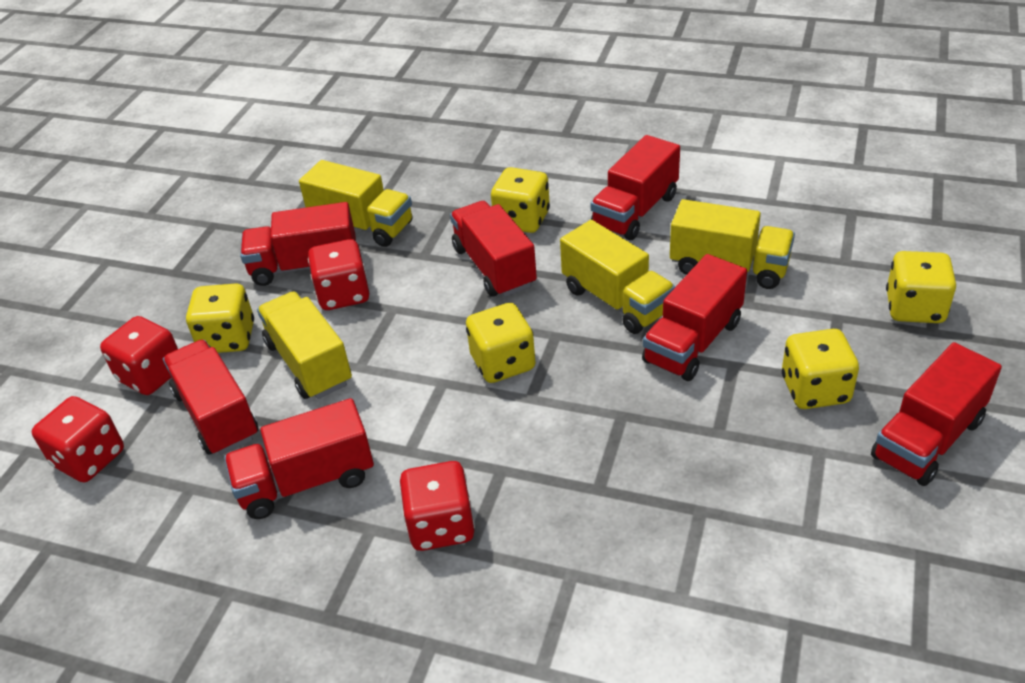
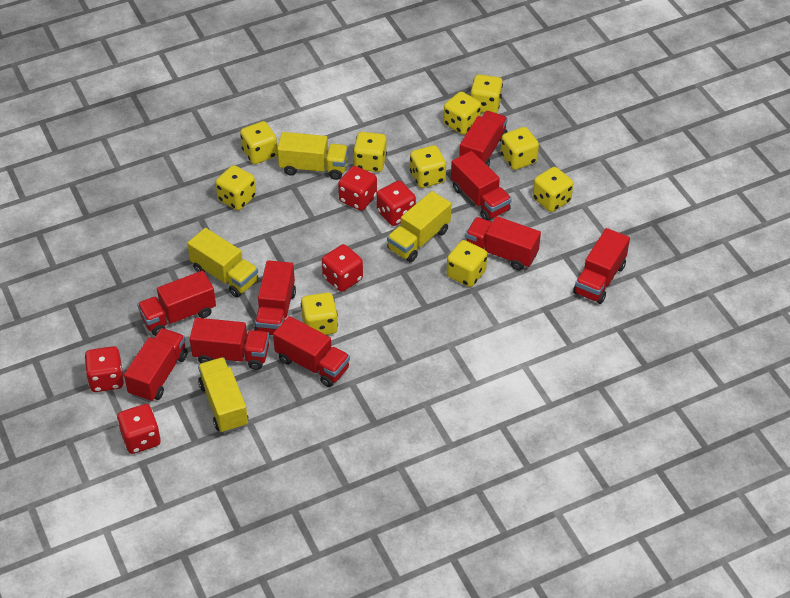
red dice: [32,396,124,482] [100,316,178,395] [308,239,369,310] [400,461,475,551] = 4 -> [85,346,124,392] [117,404,161,454] [322,244,363,292] [338,166,377,211] [377,181,416,226] = 5
red truck: [163,340,258,455] [224,398,374,519] [240,202,356,286] [450,201,537,297] [590,135,680,240] [642,254,747,381] [871,342,1002,486] = 7 -> [124,328,188,402] [137,270,216,336] [189,318,269,370] [254,260,296,335] [273,316,350,387] [451,151,512,221] [459,111,508,167] [465,216,541,271] [573,228,630,304] = 9
yellow dice: [186,283,254,353] [466,303,535,383] [491,167,550,233] [782,329,859,409] [886,251,956,323] = 5 -> [215,165,256,210] [240,121,278,164] [301,292,338,335] [353,132,387,172] [410,145,446,188] [443,92,481,135] [447,240,487,287] [470,74,503,113] [501,127,539,170] [533,167,573,212] = 10

